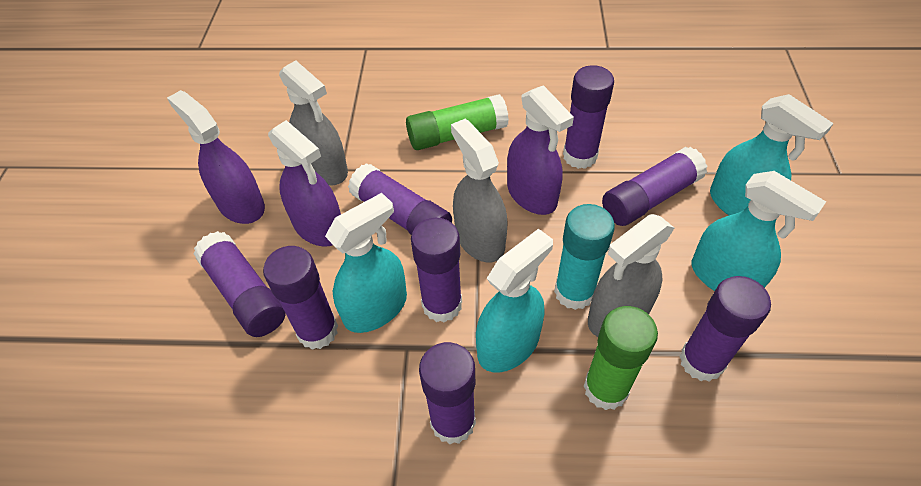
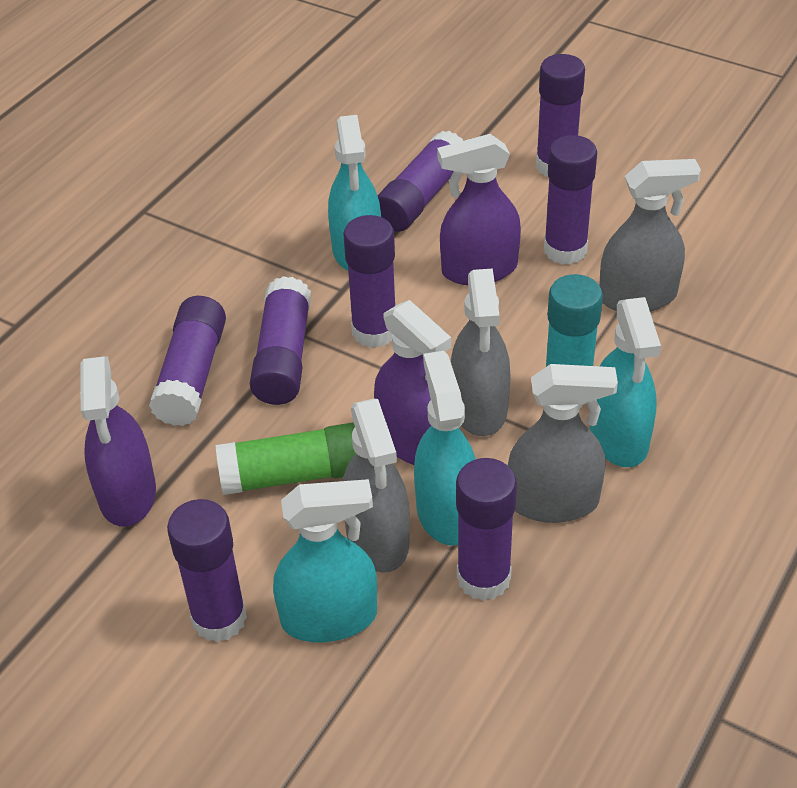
green glue stick: [406,94,509,150] [584,306,658,410] = 2 -> [216,423,356,495] = 1
grey spray bottle: [279,60,348,186] [451,119,507,262] [588,214,674,337] = 3 -> [343,399,410,573] [451,268,511,436] [508,364,618,523] [600,159,701,311] = 4

